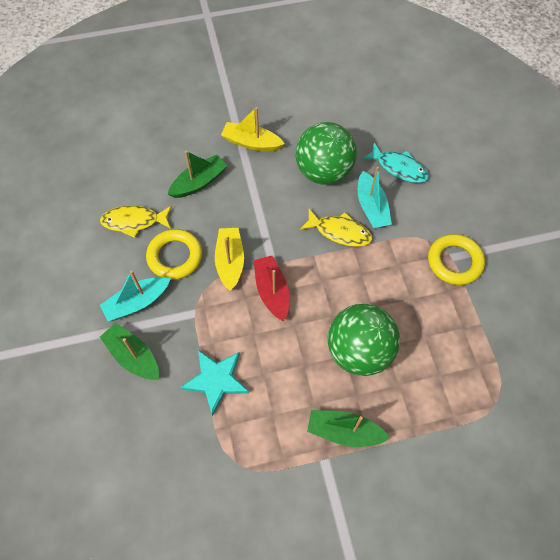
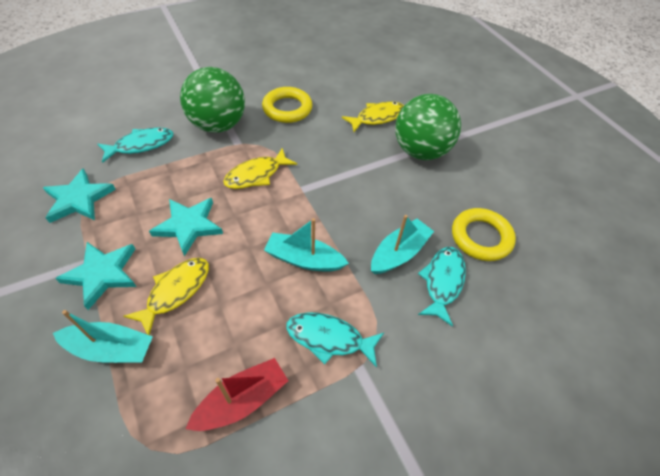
green boat: [100,323,159,380] [168,151,228,198] [307,410,390,447] = 3 -> none = 0
turquoise boat: [100,270,171,321] [358,167,392,228] = 2 -> [53,310,153,363] [264,218,349,272] [371,215,434,274] = 3
turquoise fish: [362,142,429,183] = 1 -> [98,127,173,163] [286,313,384,368] [418,247,466,327] = 3
turquoise star: [180,350,249,416] = 1 -> [43,169,116,223] [55,242,137,310] [149,198,223,256] = 3
yellow boat: [215,228,244,291] [221,107,285,151] = 2 -> none = 0
yellow fish: [100,206,172,238] [300,209,372,247] = 2 -> [124,258,209,335] [223,148,297,189] [342,102,404,132] = 3

